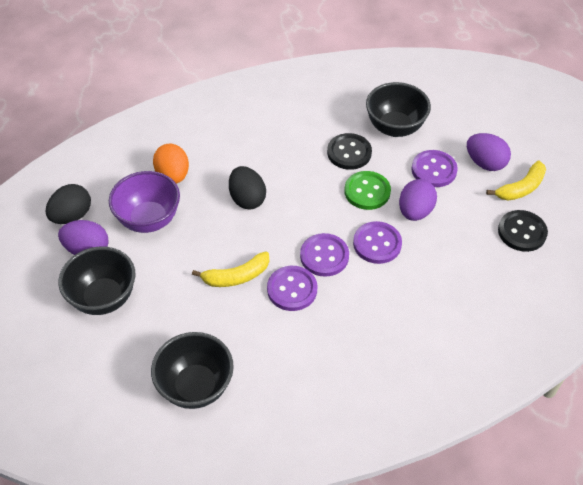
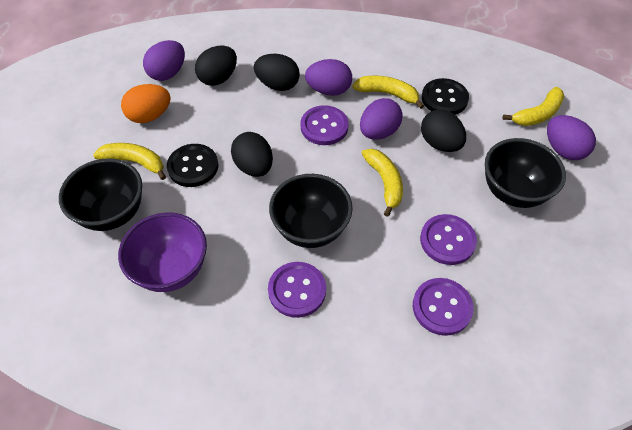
black egg: [45,184,91,224] [229,166,266,210] = 2 -> [195,45,237,86] [231,132,273,177] [254,54,300,91] [421,109,466,152] = 4
green button: [344,171,391,210] = 1 -> none = 0
purple egg: [58,220,109,255] [399,179,437,221] [467,133,511,171] = 3 -> [143,40,185,81] [305,59,352,96] [360,98,403,140] [547,115,596,160] = 4
yellow banana: [192,251,269,287] [486,161,546,201] = 2 -> [93,143,166,180] [352,76,424,109] [361,149,403,217] [502,87,564,126] = 4

